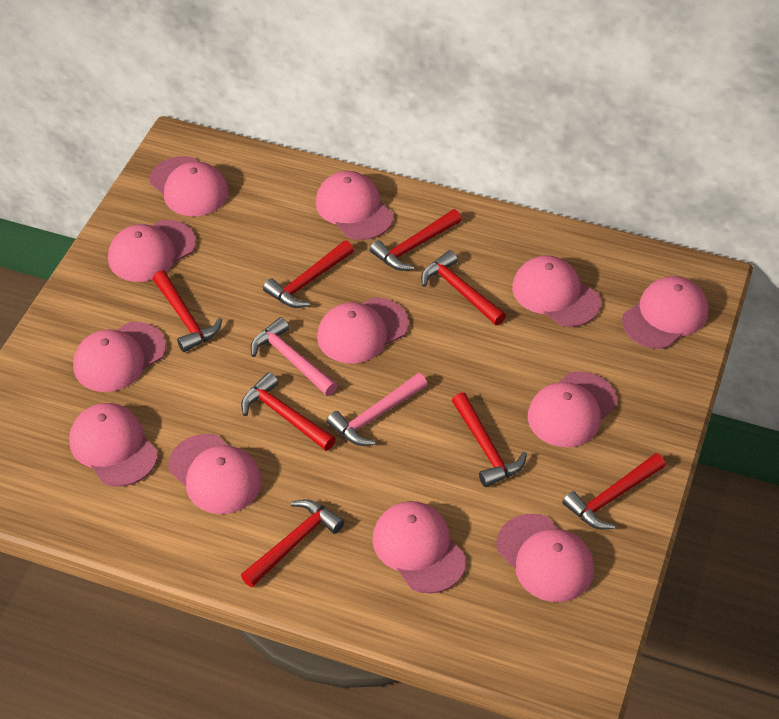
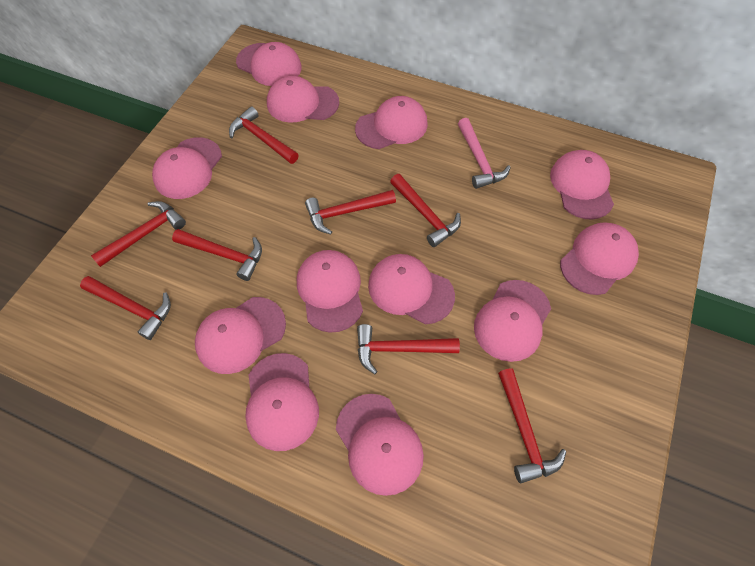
pink hammer: [251,317,337,396] [327,373,428,446] = 2 -> [458,118,511,189] = 1

